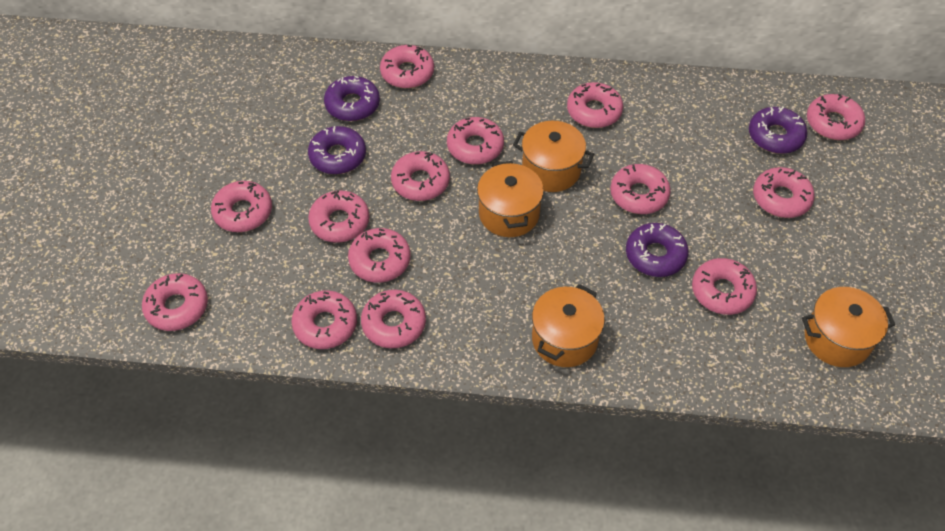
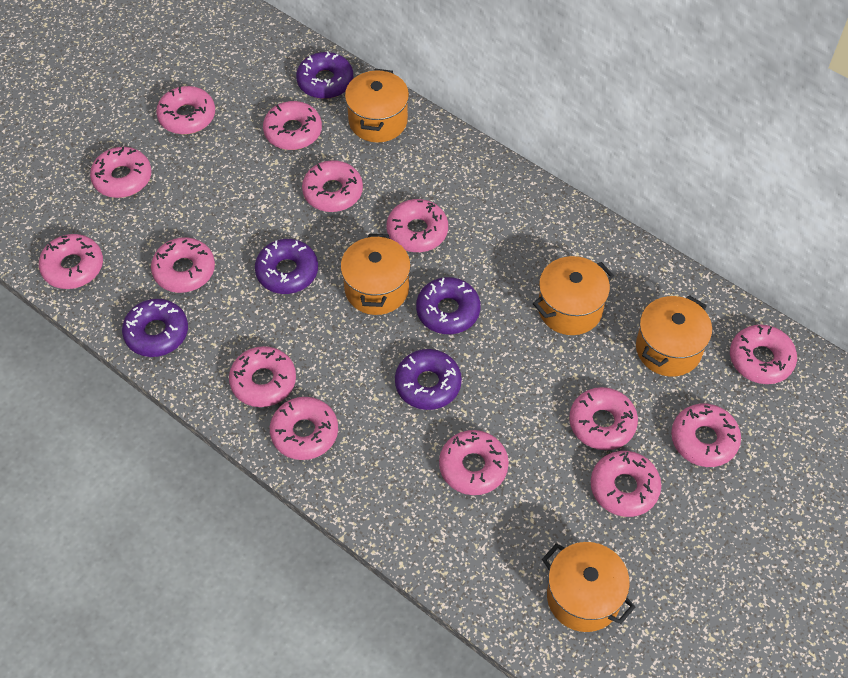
orange pot: [477,161,544,237] [513,121,594,192] [532,284,605,367] [802,287,895,367] = 4 -> [341,234,411,315] [345,69,409,142] [533,256,614,335] [542,542,635,632] [636,295,712,377] = 5
purple donut: [308,126,366,174] [324,76,380,121] [626,223,689,277] [749,107,807,154] = 4 -> [122,299,188,357] [255,239,318,294] [296,51,353,99] [395,349,462,410] [416,277,480,334] = 5

